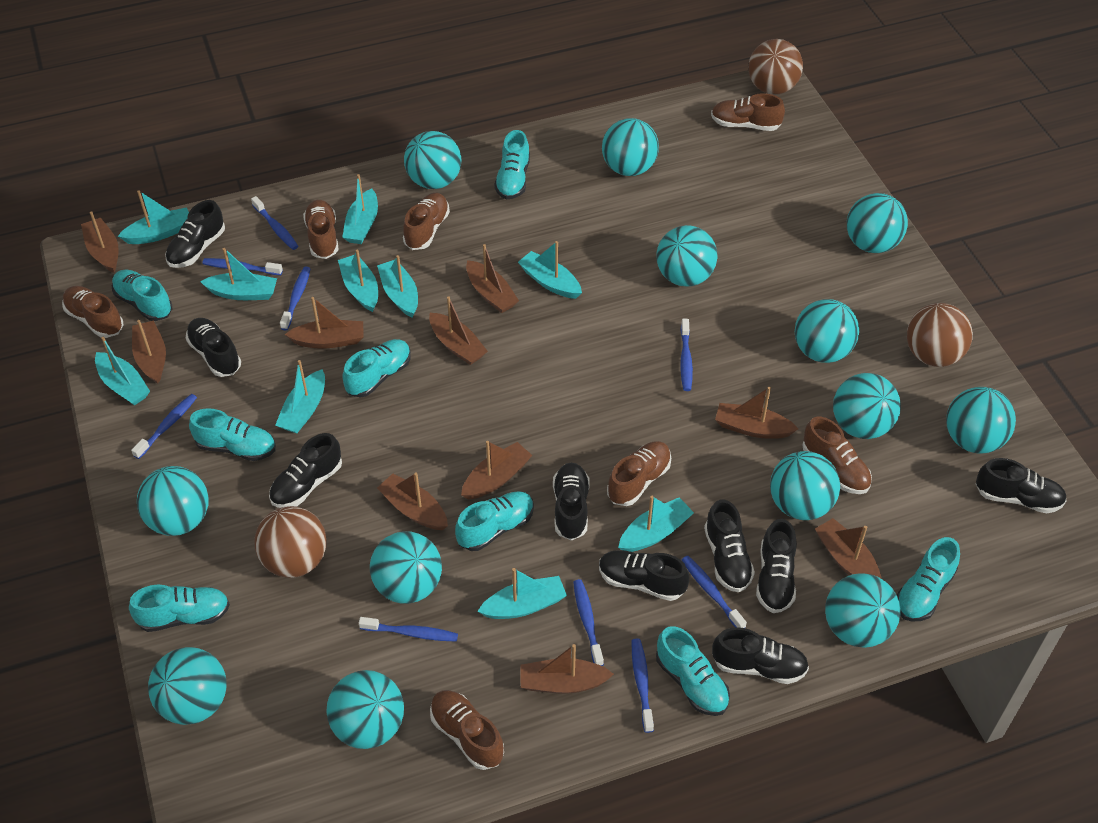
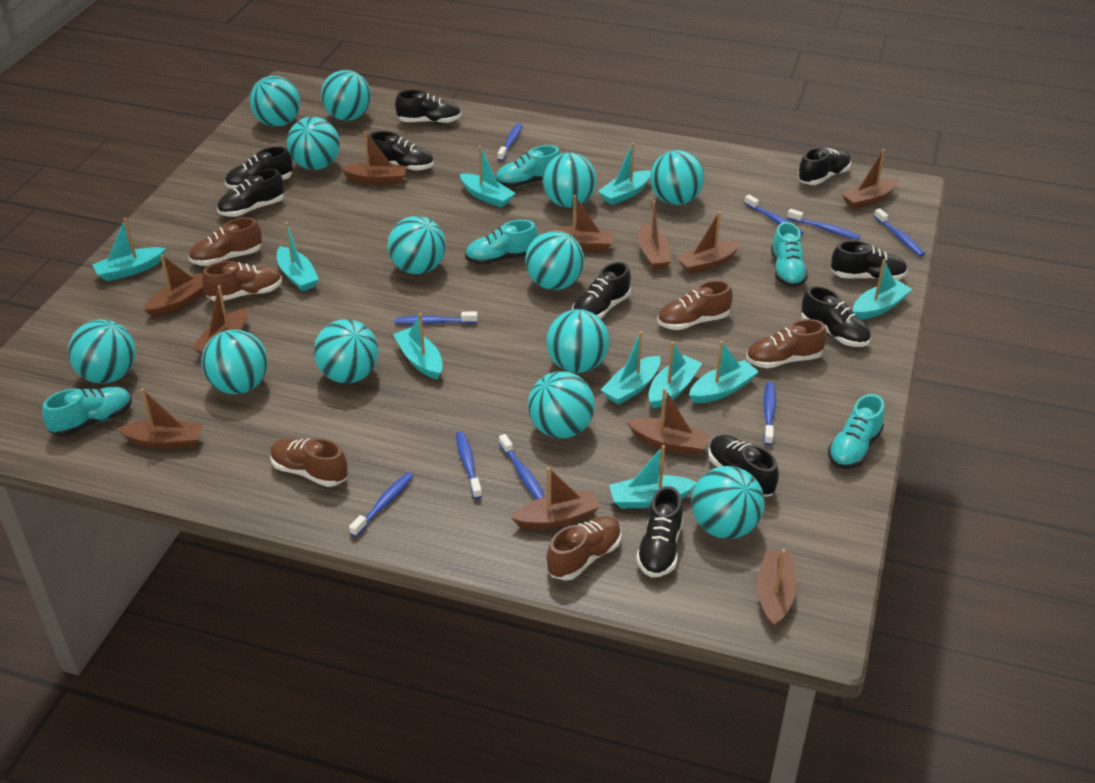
black shoe: [165,200,225,268] [186,318,241,377] [269,433,342,508] [553,463,590,540] [599,550,689,601] [704,499,755,592] [712,627,809,684] [756,519,797,613] [976,458,1067,513] = 9 -> [217,169,284,217] [225,146,293,190] [367,131,434,171] [395,90,461,124] [572,262,631,319] [636,486,683,577] [708,435,779,497] [798,147,851,185] [801,286,871,347] [831,240,908,281] = 10
brown ball: [255,506,326,578] [748,39,803,95] [907,303,973,367] = 3 -> none = 0
brown boat: [81,211,119,273] [132,320,166,384] [285,297,363,349] [377,472,448,530] [429,296,488,365] [461,441,532,499] [466,244,519,313] [520,644,614,693] [715,387,798,439] [815,518,882,579] = 10 -> [117,388,203,449] [143,255,205,317] [191,285,248,355] [341,131,407,185] [511,467,600,529] [544,195,614,252] [627,388,710,455] [638,200,671,270] [676,211,741,274] [757,549,796,628] [842,149,898,210] = 11
brown shoe: [62,286,124,338] [303,200,338,259] [403,193,450,250] [430,690,504,770] [607,441,671,506] [711,93,785,131] [802,417,872,494] = 7 -> [189,217,262,266] [202,261,282,301] [270,438,348,487] [546,516,621,581] [657,280,733,330] [746,319,827,368] = 6
turquoise shoe: [112,270,172,321] [129,584,230,632] [189,408,276,461] [343,339,411,398] [455,491,534,551] [494,130,530,200] [656,626,730,716] [897,537,960,622] = 8 -> [42,387,132,436] [465,220,538,265] [496,145,561,188] [771,222,808,288] [828,394,885,469] = 5

